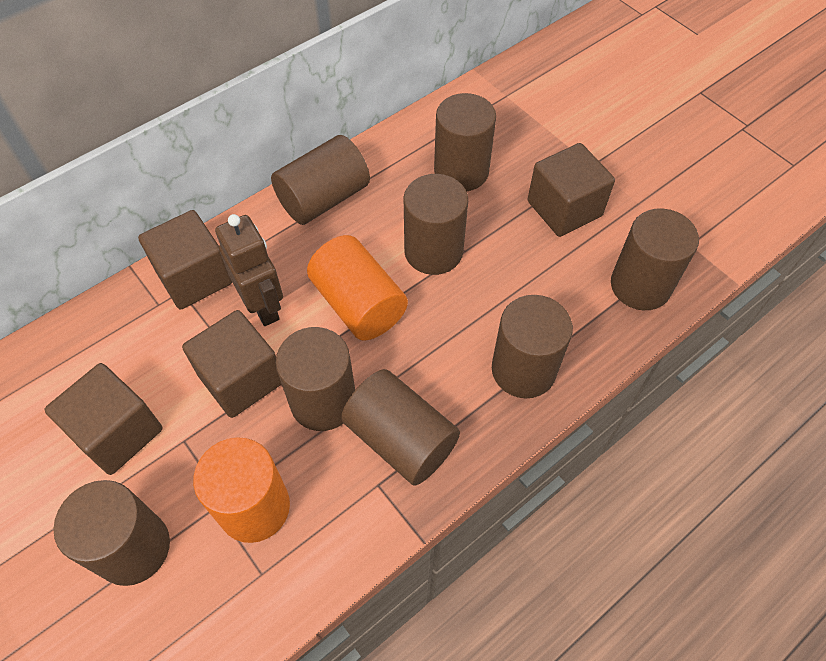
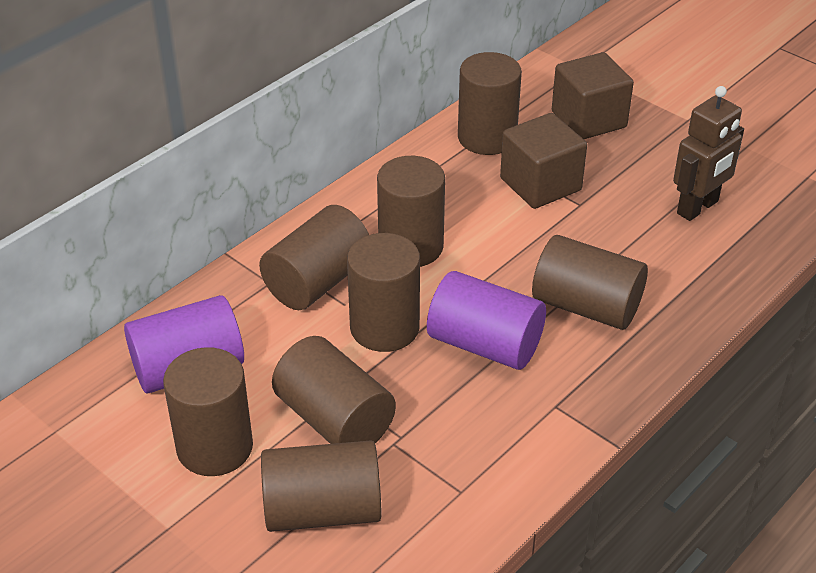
brown cube: [44,363,163,475] [138,210,232,309] [182,310,282,418] [528,143,615,237] = 4 -> [500,113,587,209] [552,52,634,139] = 2
orange cylinder: [193,437,290,543] [307,235,408,341] = 2 -> none = 0
purple cylinder: none = 0 -> [124,295,244,393] [427,271,546,370] = 2

